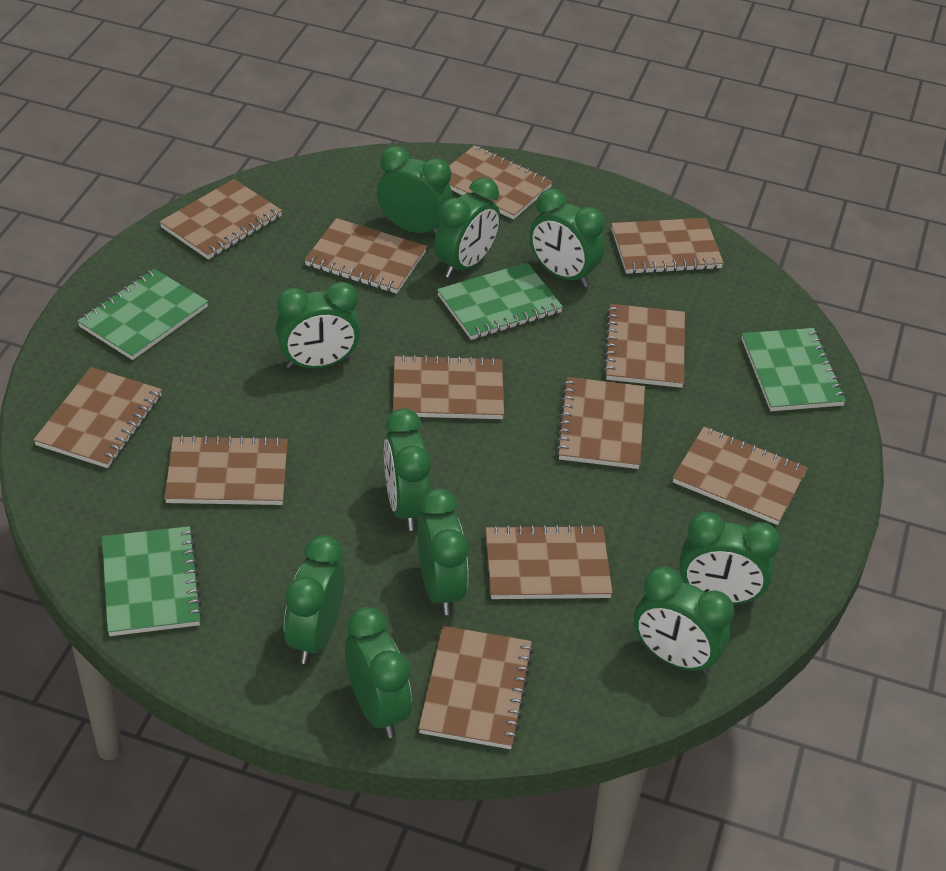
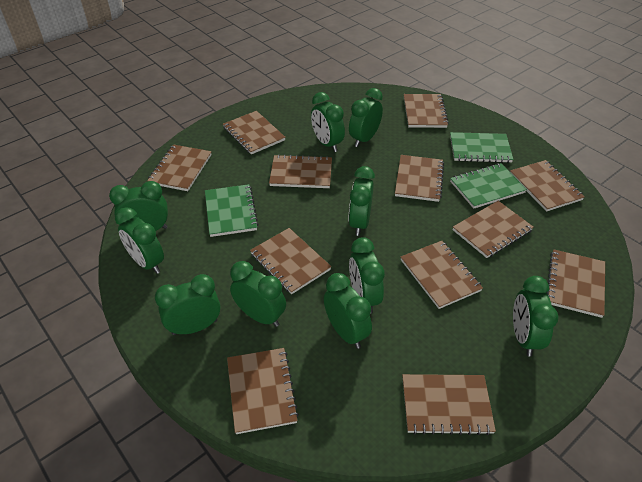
green notebook: [77,269,208,360] [102,526,203,636] [437,262,563,340] [742,328,846,411] = 4 -> [205,184,259,237] [450,132,513,163] [450,163,527,209] = 3

